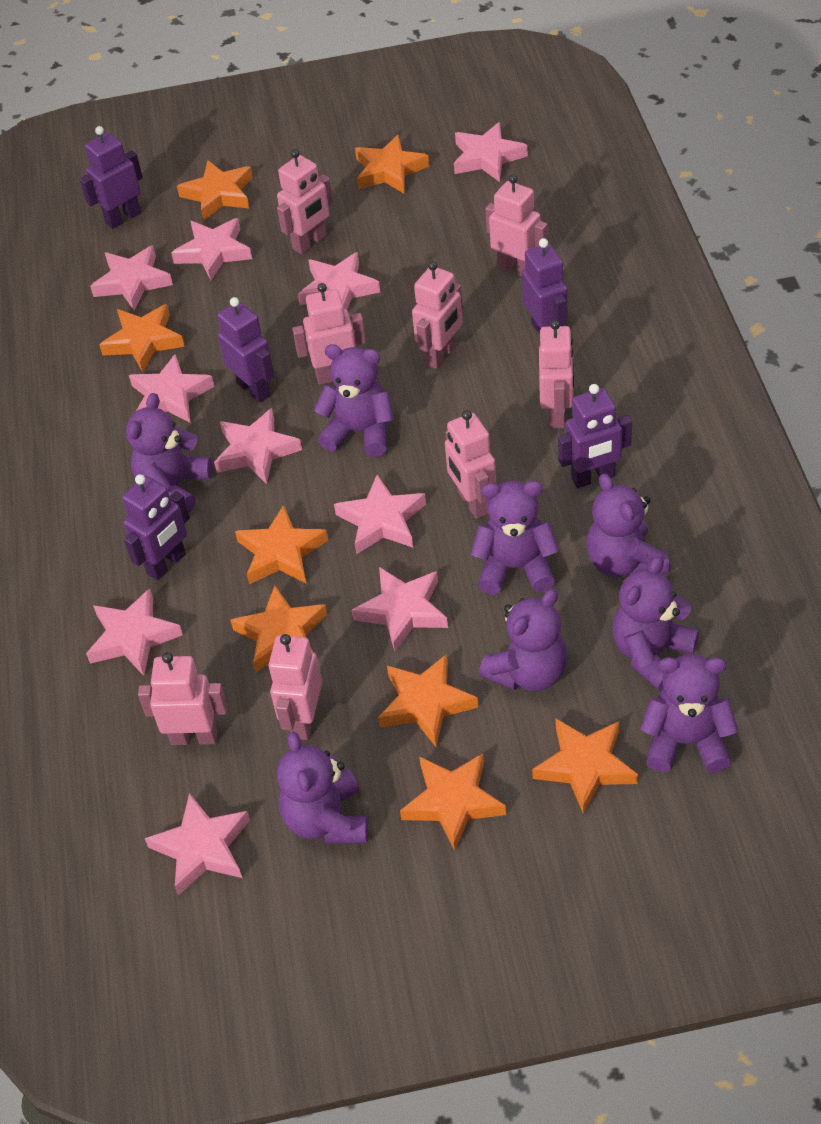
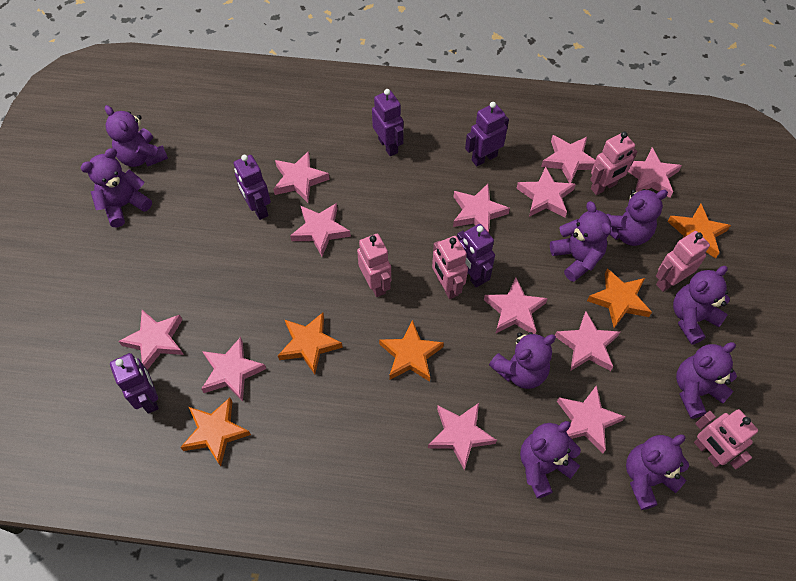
orange star: [99,304,185,372] [177,161,253,221] [230,586,328,672] [235,505,329,584] [355,135,430,194] [378,654,478,747] [400,753,506,851] [532,719,638,814] = 8 -> [180,398,251,466] [278,313,343,375] [379,320,444,382] [587,268,652,328] [667,204,731,258] = 5
pink robot: [138,652,228,745] [268,634,322,740] [277,149,333,254] [292,283,366,385] [412,261,463,369] [445,410,496,519] [485,174,548,276] [539,320,574,429] = 8 -> [357,234,391,297] [432,236,468,299] [590,131,637,195] [656,231,710,292] [694,409,758,469] = 5
pink star: [86,589,183,676] [90,245,173,310] [129,354,215,423] [145,793,250,896] [171,218,252,280] [214,408,302,484] [298,252,380,310] [334,475,426,554] [352,567,448,652] [454,122,528,182] = 10 -> [118,310,184,370] [201,337,266,401] [273,151,330,203] [290,203,351,256] [428,403,497,470] [453,184,510,233] [484,278,548,334] [516,166,576,218] [541,135,595,183] [555,311,620,371] [557,385,625,453] [628,147,682,198] = 12
purple teddy bear: [126,393,212,513] [277,732,368,844] [314,344,394,457] [471,481,560,595] [479,589,567,691] [586,473,670,577] [612,556,699,691] [640,654,739,773] = 8 -> [81,148,152,227] [105,105,168,167] [489,332,556,389] [520,421,581,499] [550,201,612,282] [606,189,668,246] [626,434,689,510] [673,266,730,345] [676,342,737,419] = 9

